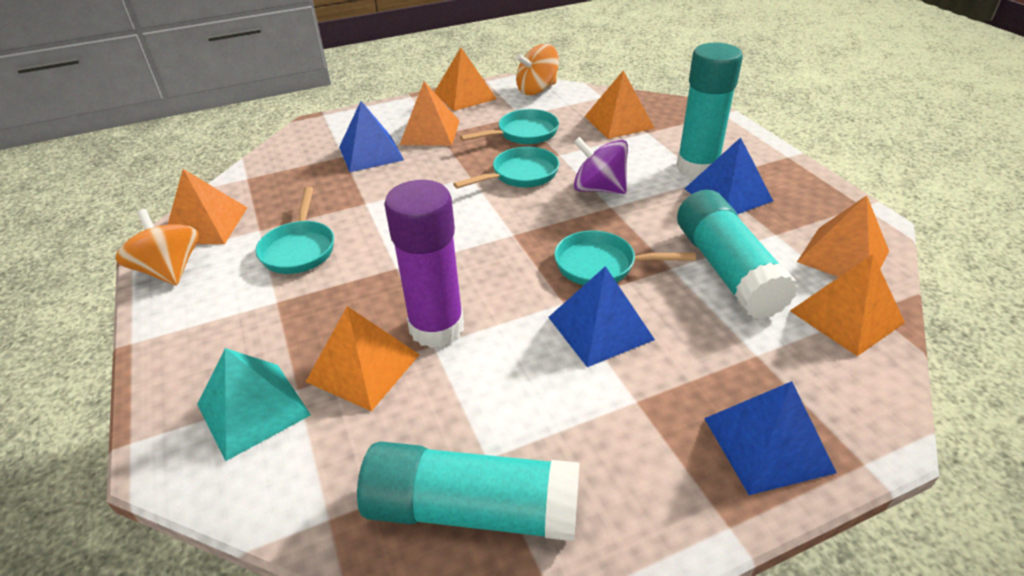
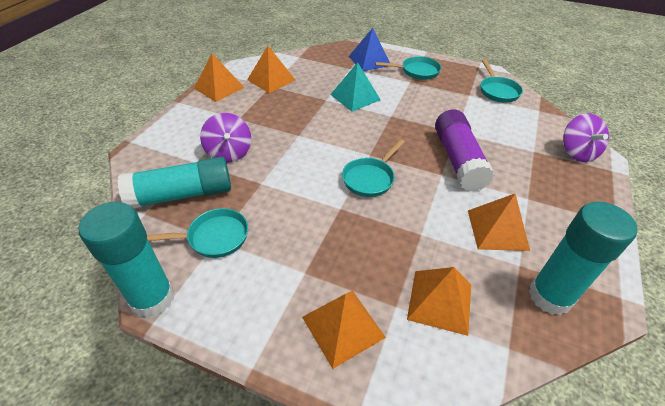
blue pyramid: [339,101,404,172] [548,266,655,367] [684,137,773,214] [704,381,837,495] = 4 -> [349,28,390,71] = 1
orange pyramid: [168,169,247,244] [306,306,420,411] [400,81,459,146] [434,48,497,111] [584,71,654,139] [790,254,905,356] [797,195,889,277] = 7 -> [194,53,244,102] [247,46,295,93] [302,291,386,369] [407,267,471,336] [468,193,530,251] = 5
orange spinning top: [115,209,199,286] [516,44,559,95] = 2 -> none = 0
purple spinning top: [574,137,628,194] = 1 -> [200,113,251,163] [563,113,609,162] = 2

